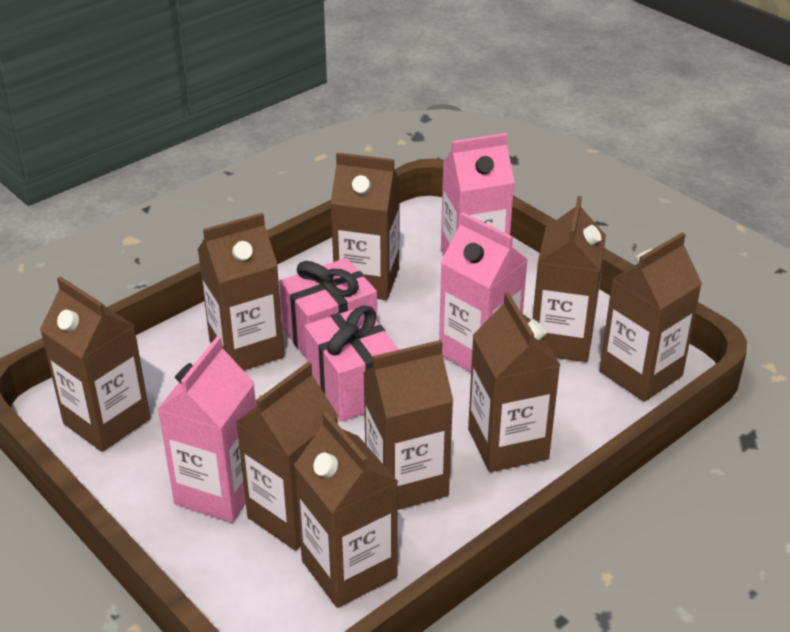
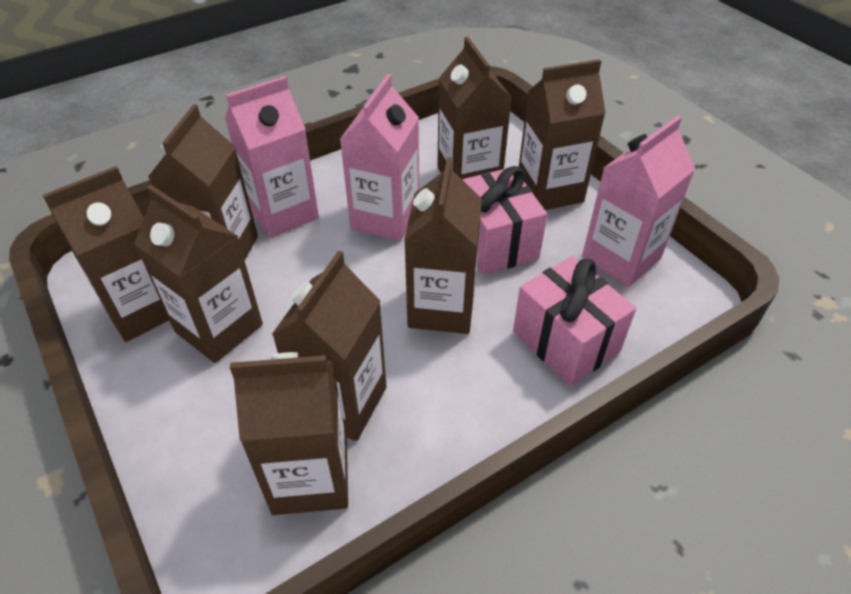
brown carton: [40,276,150,452] [197,213,284,371] [236,362,338,550] [294,412,398,608] [330,153,400,300] [363,340,453,510] [468,292,560,472] [533,196,606,362] [599,232,702,402] = 9 -> [42,166,169,342] [134,185,263,363] [148,104,258,260] [230,352,348,515] [272,251,387,441] [404,157,482,334] [437,37,512,179] [519,59,606,210] = 8

